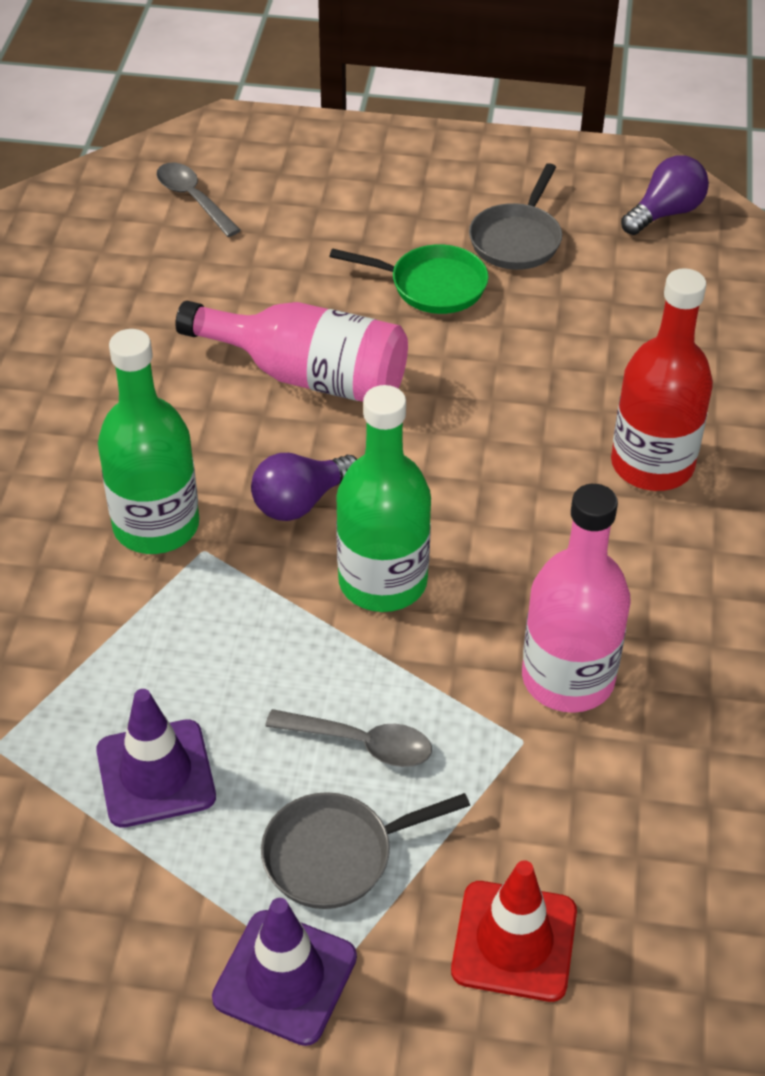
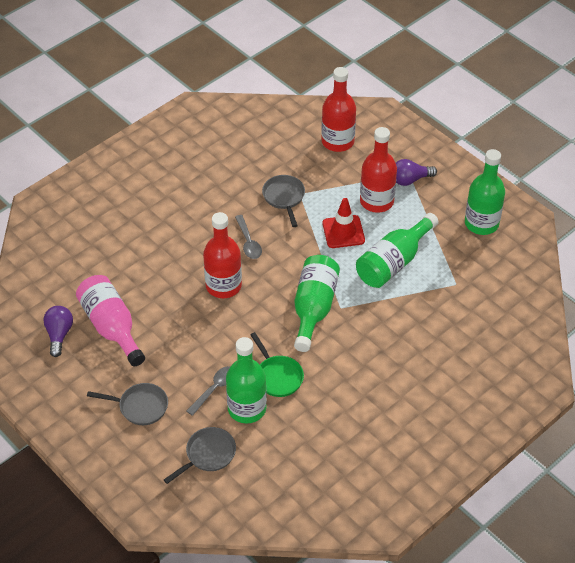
green bottle: [98,329,199,554] [336,385,431,612] = 2 -> [226,337,267,423] [294,255,340,352] [356,213,439,288] [465,149,505,235] = 4
grey pan: [261,792,470,909] [469,163,562,270] = 2 -> [87,383,168,425] [164,427,236,484] [262,175,305,227] = 3
pink bottle: [175,301,408,402] [522,484,630,713] = 2 -> [76,275,145,366] = 1
purple traffic cone: [96,689,216,828] [212,898,357,1046] = 2 -> none = 0
red bottle: [611,268,713,491] = 1 -> [203,212,242,298] [321,67,356,152] [360,127,397,213] = 3

